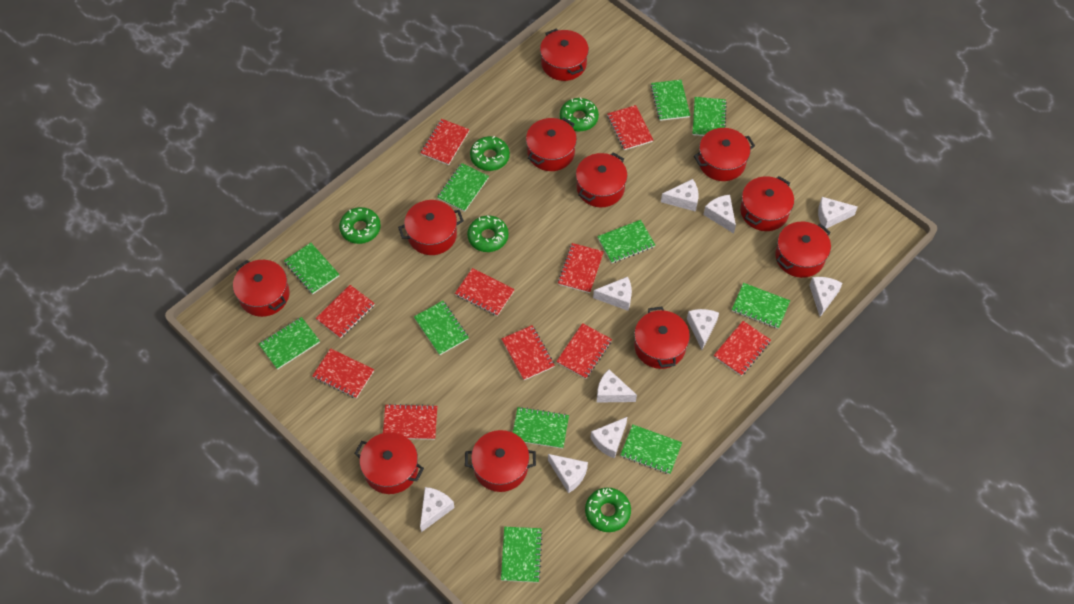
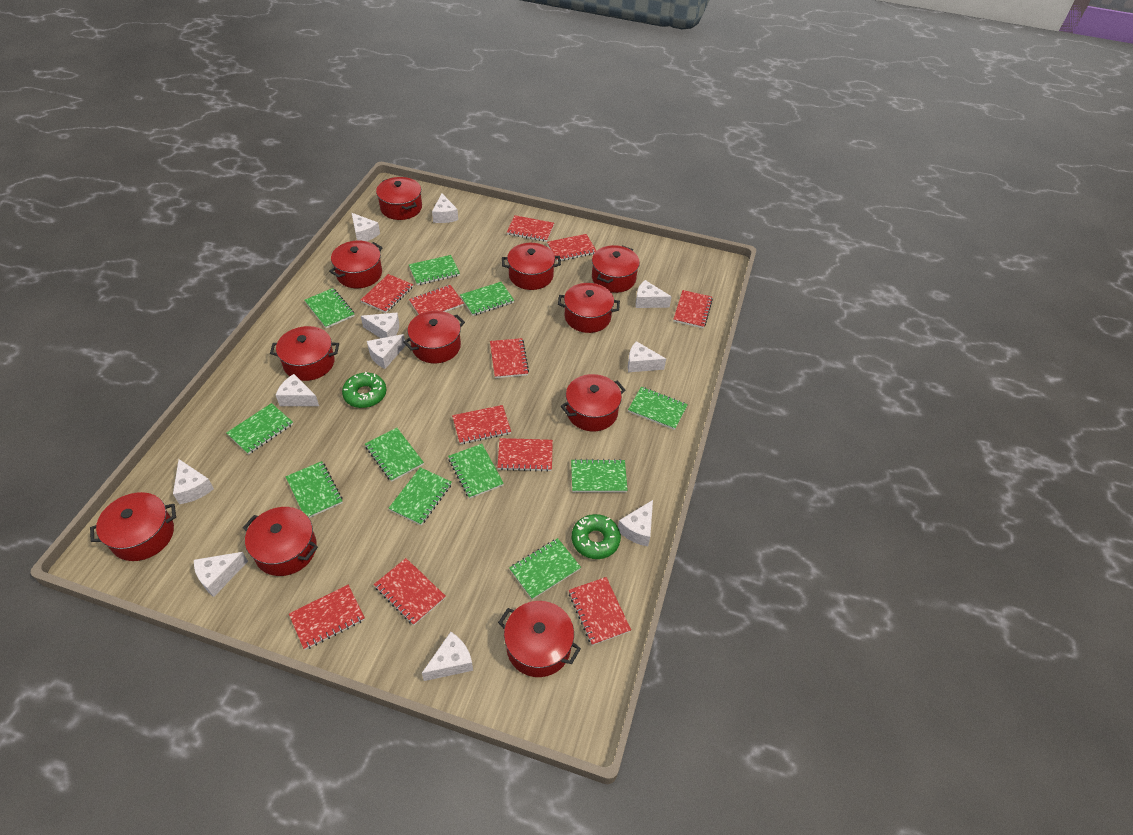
green donut: [339,207,381,244] [467,215,509,252] [470,136,510,171] [560,97,599,131] [585,488,631,532] = 5 -> [342,372,386,408] [572,514,621,559] = 2
red notebook: [312,348,374,399] [316,285,375,339] [383,404,437,440] [420,119,470,165] [455,268,515,316] [501,325,555,380] [556,323,612,379] [558,243,604,293] [607,105,653,150] [714,321,771,376] = 10 -> [289,585,365,650] [361,274,413,313] [374,558,446,625] [409,285,464,315] [452,405,511,444] [490,338,529,378] [497,438,553,472] [507,215,554,242] [547,234,596,262] [569,577,631,646] [673,290,713,328] = 11
white cheese: [420,487,455,532] [548,454,588,493] [591,417,627,458] [593,277,632,311] [597,369,637,403] [661,179,698,212] [687,309,719,350] [703,195,736,234] [809,277,843,317] [818,197,858,229] = 10 -> [173,459,214,504] [194,552,248,597] [276,374,319,406] [352,213,380,241] [361,313,399,338] [367,334,406,369] [422,632,473,681] [432,194,458,223] [618,500,653,546] [628,341,666,372] [635,280,672,308] = 11

